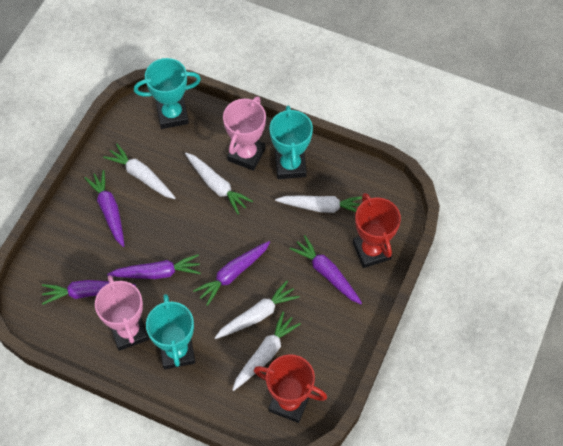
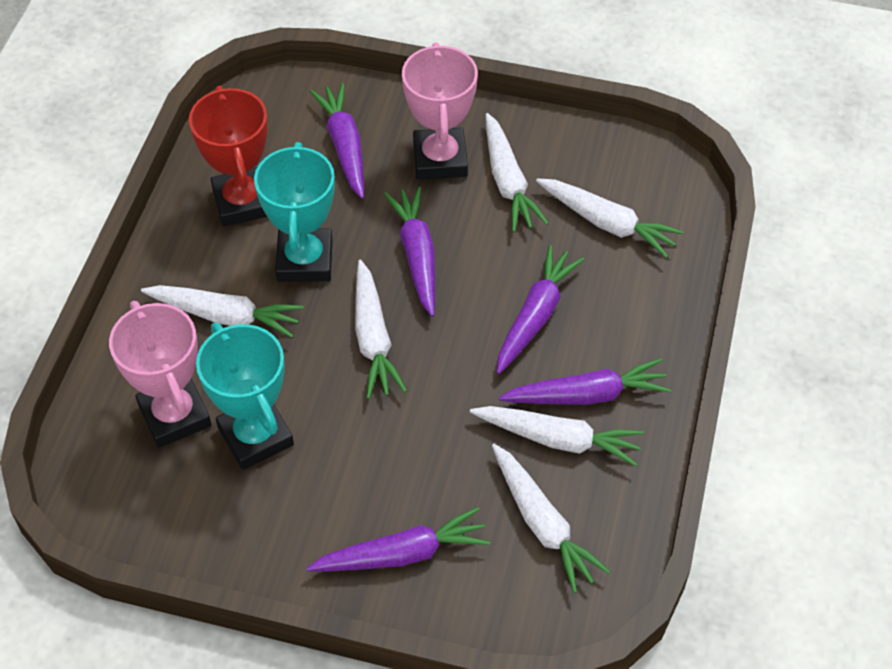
red trophy: [253,354,327,423] [353,193,401,268] = 2 -> [189,86,268,226] = 1
turquoise trophy: [134,58,201,129] [146,294,195,369] [270,106,313,179] = 3 -> [196,323,294,470] [254,142,335,282] = 2
white carrot: [103,144,176,199] [185,153,253,215] [215,281,300,339] [232,311,301,391] [275,195,362,213] = 5 -> [141,285,303,338] [355,260,407,399] [470,406,644,466] [485,113,549,232] [492,444,610,593] [536,178,684,258] = 6

